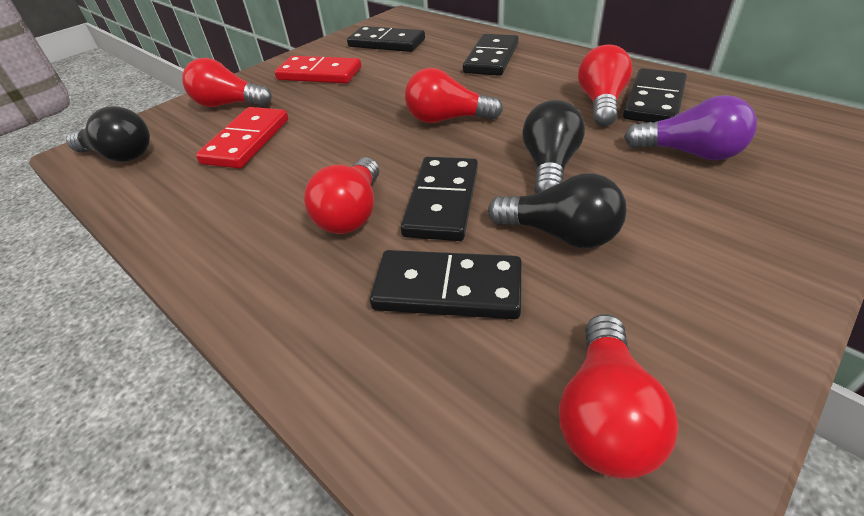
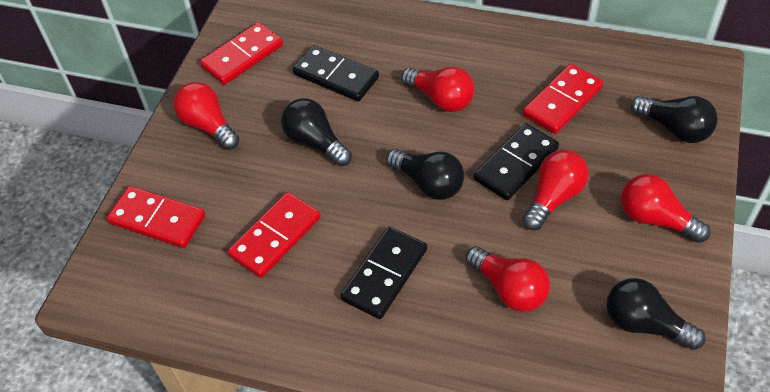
black domino: [347,26,425,52] [370,250,522,319] [401,156,478,241] [463,34,519,76] [623,68,687,123] = 5 -> [293,45,379,101] [340,227,427,319] [474,123,559,200] = 3
black light bulb: [66,106,150,162] [488,173,627,248] [522,100,585,193] = 3 -> [281,98,352,166] [386,149,464,200] [607,278,706,350] [631,96,718,143] = 4
purple light bulb: [624,95,757,160] = 1 -> none = 0
red domino: [196,107,289,169] [274,56,361,84] = 2 -> [107,186,205,248] [200,22,283,85] [228,192,321,278] [523,64,603,134] = 4

